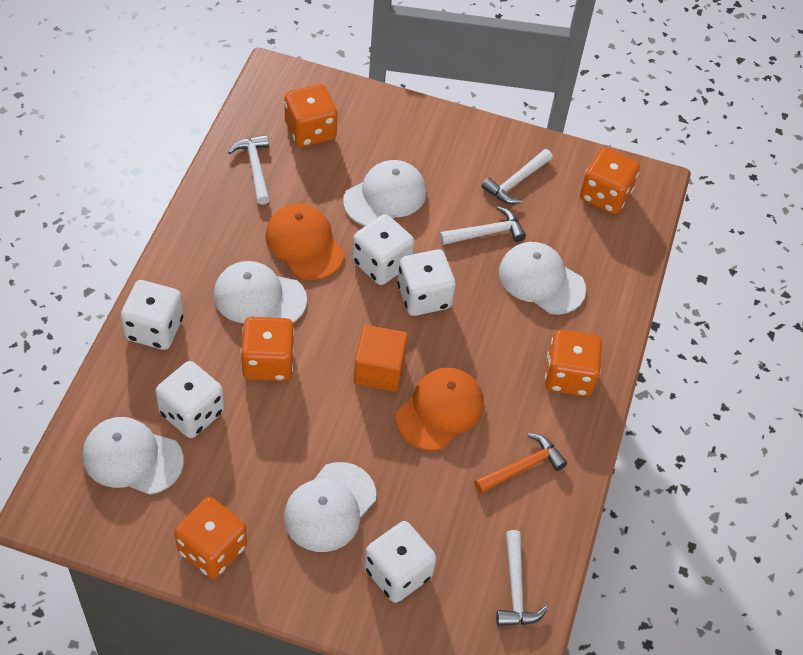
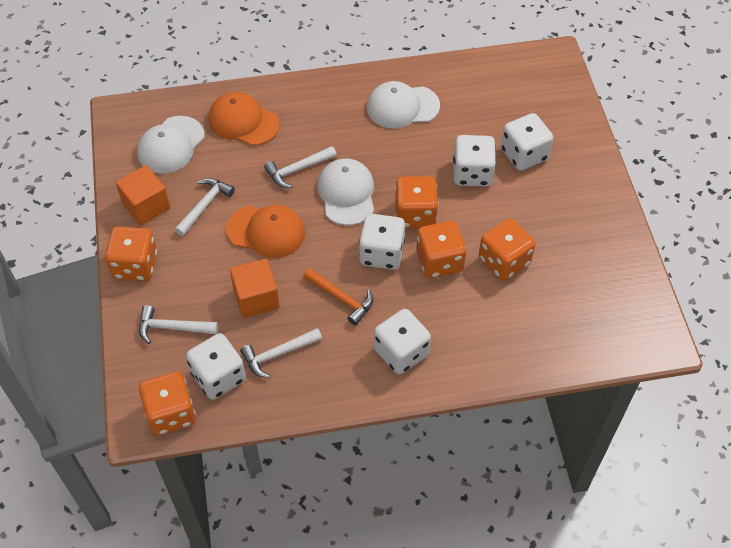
orange cube: [354,325,408,392] = 1 -> [116,165,170,225] [230,259,279,318] = 2
white cap: [83,417,184,495] [214,261,307,323] [284,462,376,552] [343,160,426,226] [499,242,586,315] = 5 -> [137,116,205,174] [317,159,374,225] [367,81,440,128] = 3

